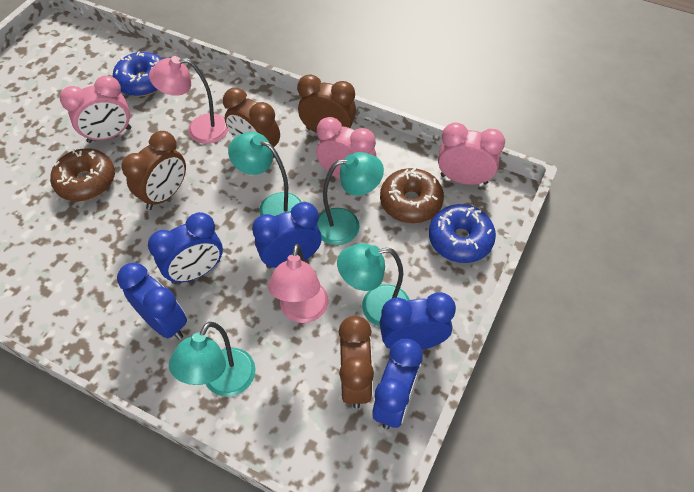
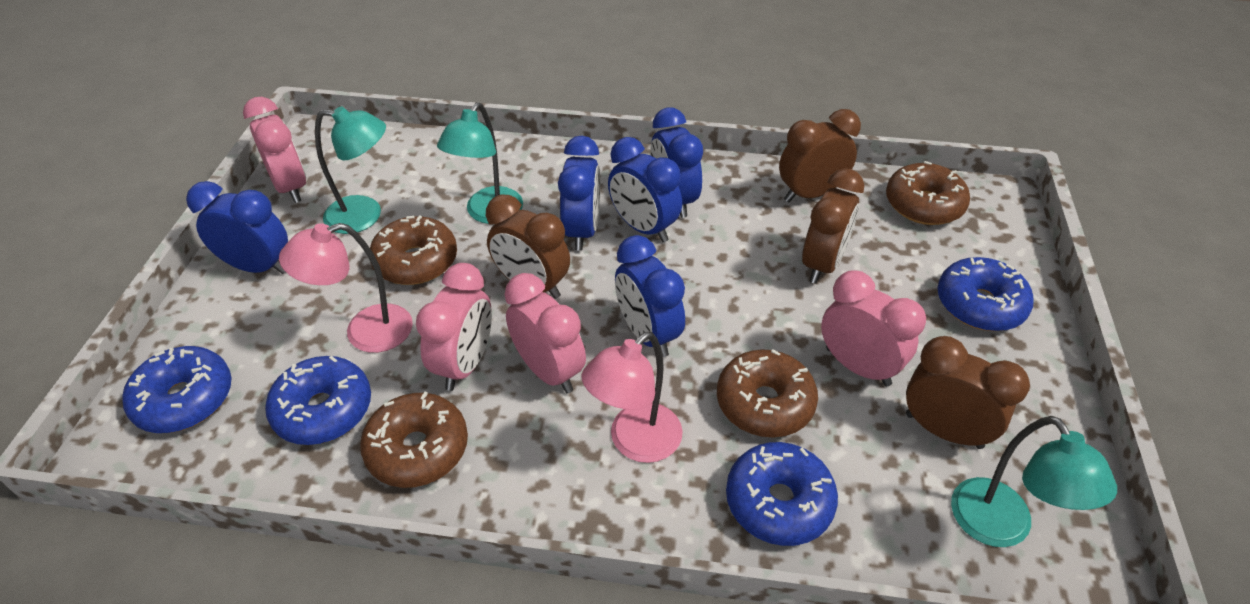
blue donut: [112,51,162,97] [429,204,496,263] = 2 -> [122,346,231,433] [265,356,371,445] [726,442,838,546] [937,257,1034,331] = 4
brown donut: [50,149,115,201] [380,168,444,223] = 2 -> [360,392,468,488] [370,215,457,285] [717,349,818,438] [886,161,970,225] = 4
pink clock: [60,75,131,143] [316,117,376,180] [438,122,505,185] = 3 -> [243,97,306,203] [416,263,492,391] [504,273,586,393] [821,270,926,386] = 4
turquoise lamp: [169,322,255,397] [228,132,302,216] [317,152,384,245] [337,243,410,327] = 4 -> [315,106,386,234] [437,102,523,224] [951,416,1117,547] = 3

